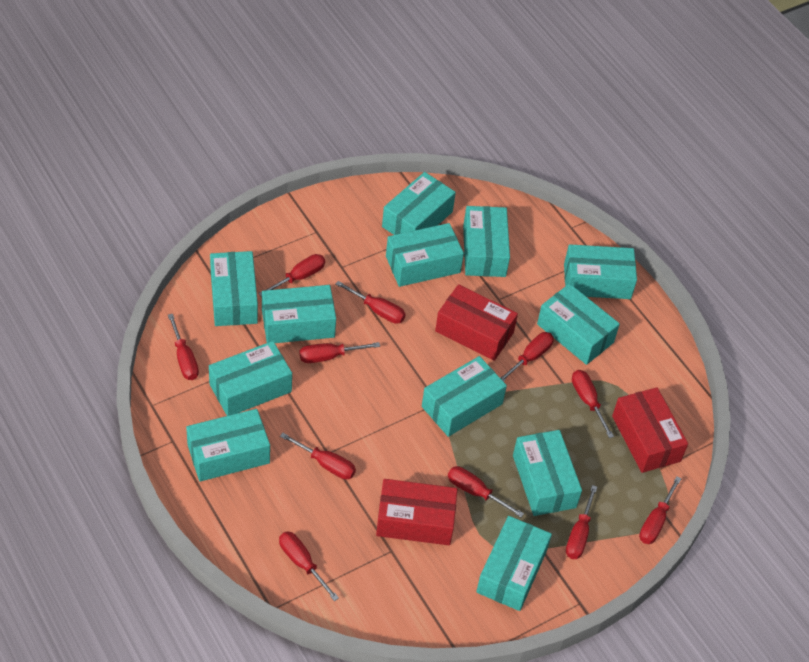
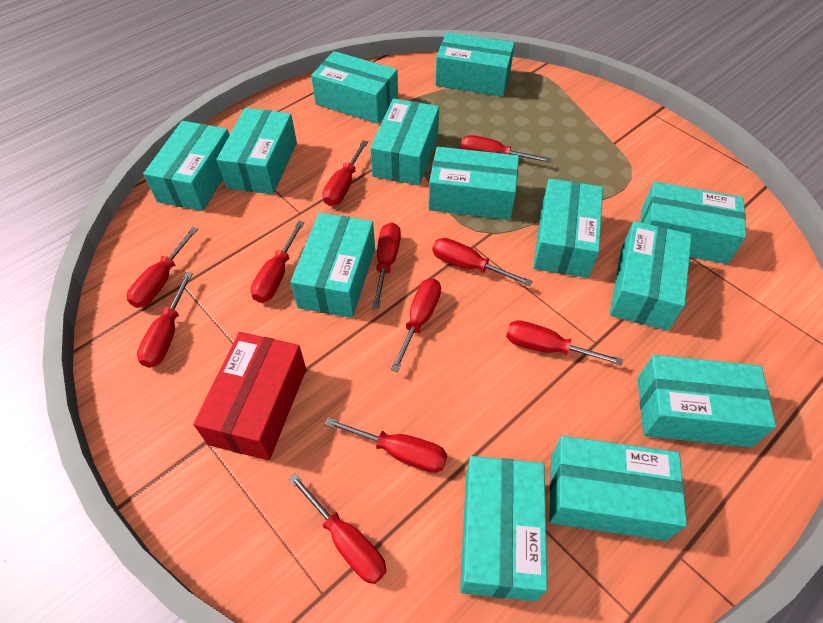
red box: [376,479,457,545] [435,284,518,361] [612,387,688,473] = 3 -> [193,332,306,461] = 1
turquoise box: [186,409,270,482] [209,341,292,416] [210,251,258,326] [262,285,336,343] [382,172,456,235] [386,223,464,287] [422,356,507,437] [463,206,510,277] [476,516,552,611] [513,430,582,516] [537,284,620,365] [564,244,637,299] = 12 -> [143,121,229,211] [217,108,297,195] [290,213,375,318] [311,51,398,124] [370,98,439,185] [428,147,519,220] [435,32,515,97] [460,456,548,601] [533,179,603,278] [549,436,687,541] [610,221,692,331] [638,355,776,448] [640,181,746,264] = 13

